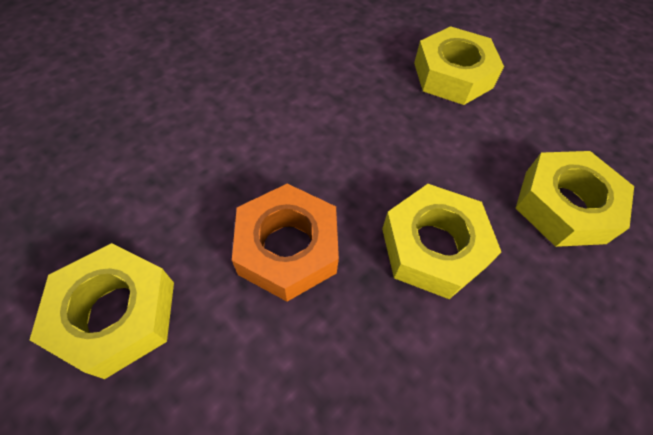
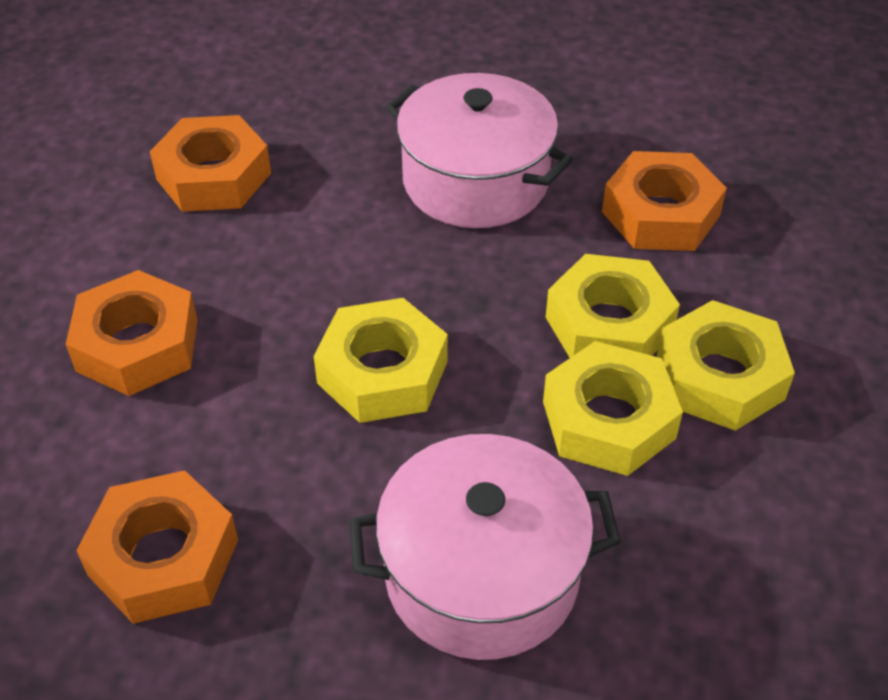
orange nut: [232,184,339,302] = 1 -> [66,270,198,396] [76,470,238,624] [150,115,271,212] [602,151,727,251] = 4
pink pot: none = 0 -> [349,434,621,660] [385,73,573,228] = 2

